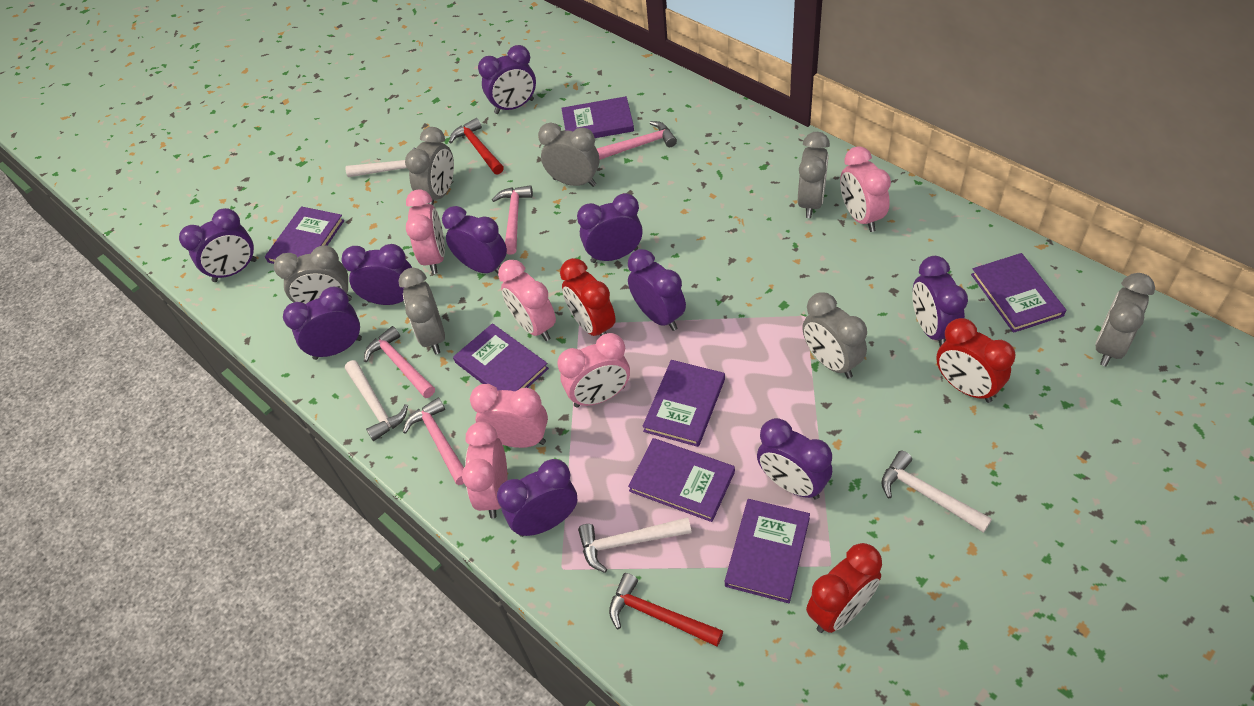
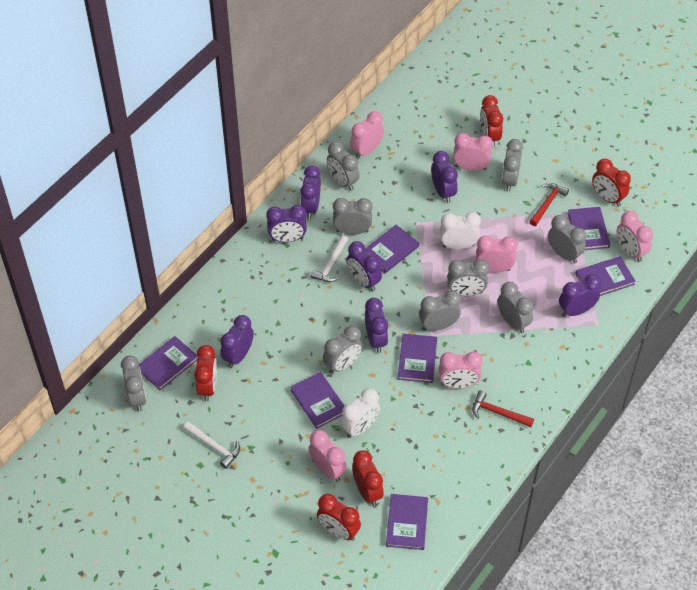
grey clock: [274,245,352,304] [399,268,445,354] [405,127,454,205] [538,123,599,187] [798,132,830,218] [802,292,867,378] [1095,273,1155,366] = 7 -> [121,356,147,411] [323,326,363,374] [327,142,360,191] [333,198,372,235] [419,290,461,331] [447,260,489,296] [497,282,533,333] [502,139,523,192] [548,215,587,263] = 9
pink hammer: [364,326,435,398] [403,397,464,485] [492,185,533,255] [596,121,677,160] = 4 -> none = 0
purple clock: [179,208,257,282] [283,286,362,360] [341,244,412,305] [442,206,507,273] [478,45,536,114] [497,459,577,537] [577,193,642,263] [628,249,686,331] [757,418,832,500] [912,256,968,346] = 10 -> [220,315,254,368] [266,205,307,242] [300,166,321,219] [347,241,382,291] [365,298,388,353] [431,151,458,203] [559,274,601,317] = 7
red clock: [560,258,616,336] [806,543,882,633] [936,318,1016,403] = 3 -> [194,345,217,401] [317,494,361,541] [352,450,384,506] [480,95,503,147] [592,159,631,206] = 5
white clock: none = 0 -> [341,388,380,438] [440,212,481,249] = 2
white hammer: [345,148,416,177] [345,360,408,441] [578,517,692,573] [881,451,992,533] = 4 -> [184,422,240,469] [311,235,348,282] = 2

